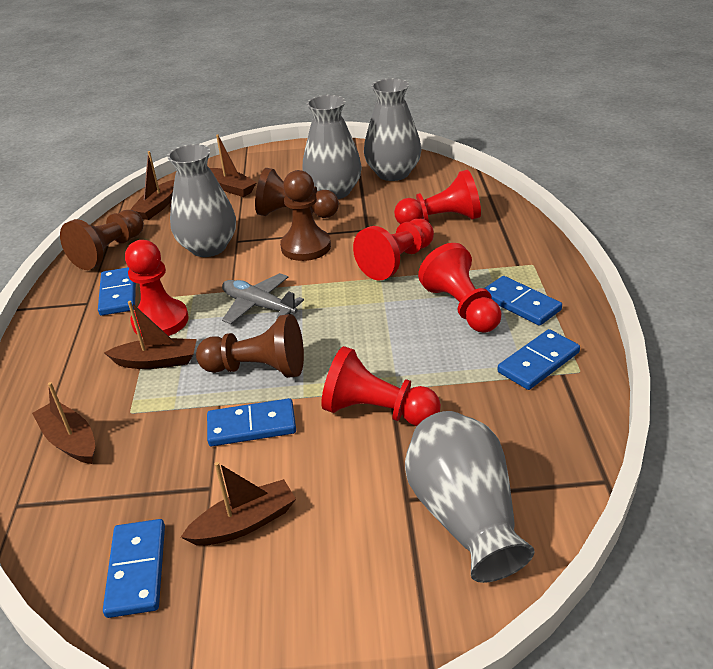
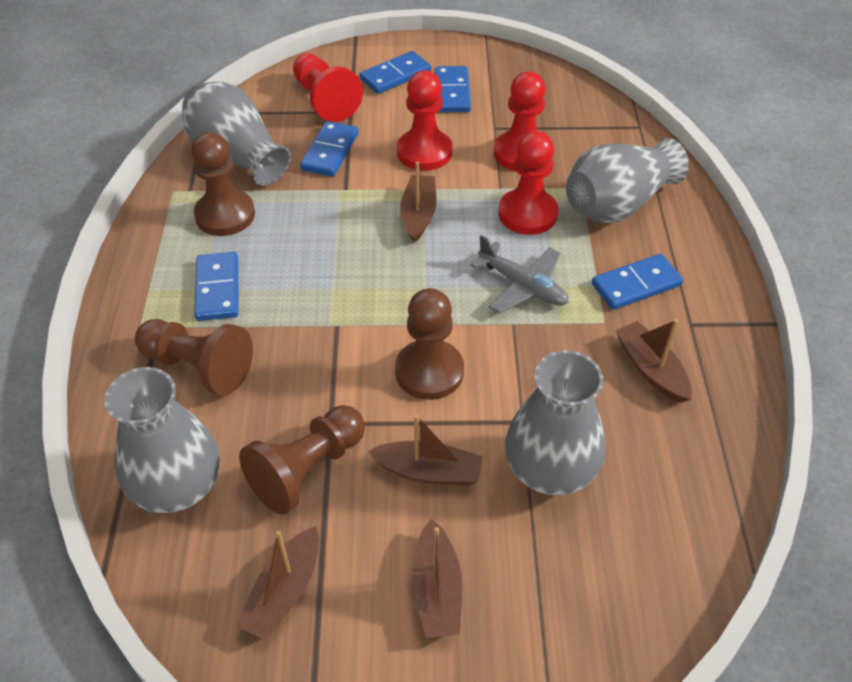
red pawn: [125,240,189,336] [321,346,441,426] [353,219,434,281] [394,170,481,224] [418,243,501,333] = 5 -> [293,53,363,122] [397,70,452,171] [494,72,546,171] [498,131,558,235] = 4

